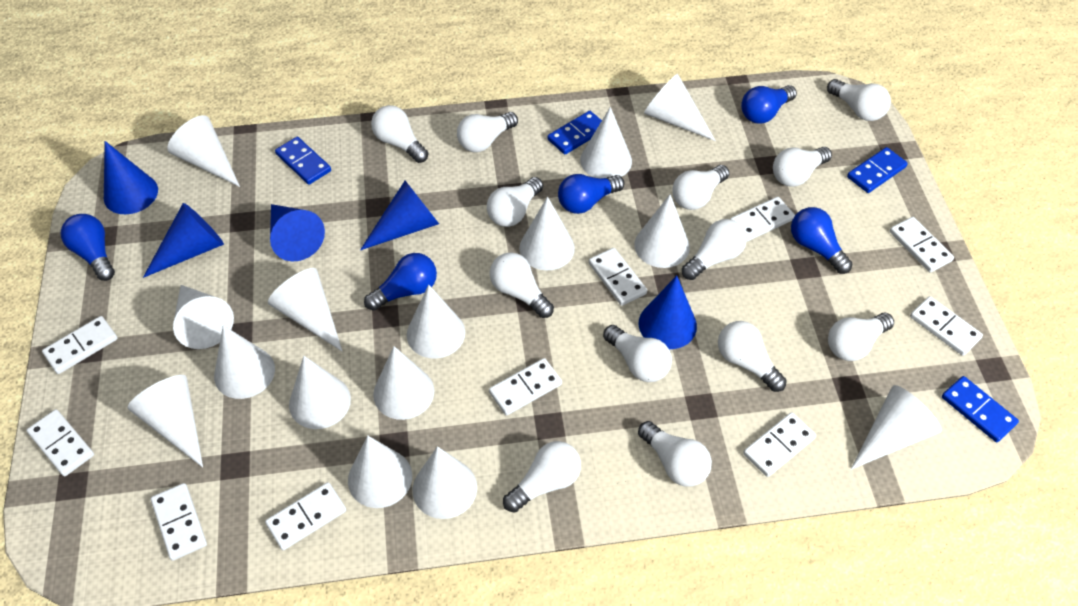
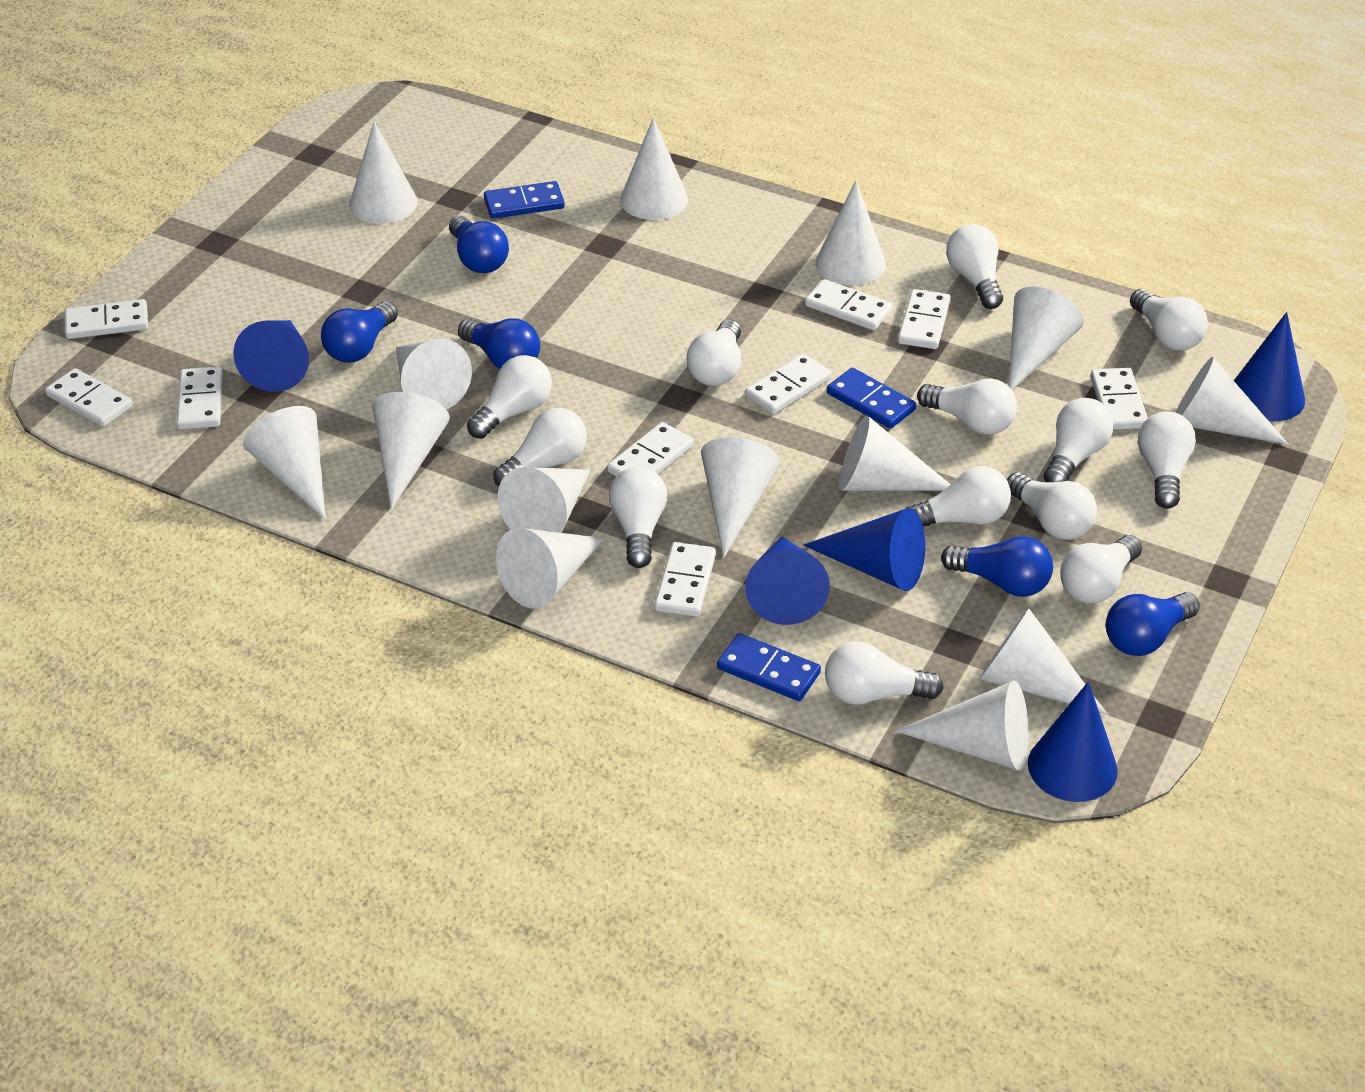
blue domino: [275,137,331,185] [548,111,602,155] [847,147,908,193] [942,376,1019,442] = 4 -> [484,181,565,219] [717,633,821,701] [827,368,916,429] = 3
white cone: [128,375,203,468] [167,115,240,187] [173,285,234,349] [214,325,275,399] [268,268,342,351] [289,356,351,429] [348,435,412,508] [373,346,434,420] [407,285,465,359] [413,446,477,519] [519,197,575,271] [580,107,632,178] [634,194,690,268] [644,74,716,141] [851,385,942,470] = 15 -> [243,406,326,520] [349,121,418,224] [372,392,450,510] [396,338,472,409] [496,528,605,609] [498,467,591,533] [620,117,688,220] [701,437,780,558] [816,181,886,285] [839,416,950,491] [895,681,1029,770] [979,608,1107,714] [1009,287,1084,390] [1176,357,1289,445] = 14
white domino: [26,409,94,476] [42,316,118,374] [151,483,207,561] [265,482,346,550] [489,358,562,415] [589,248,647,306] [730,197,795,242] [743,412,816,477] [890,217,954,272] [910,296,983,356] = 10 -> [45,368,133,427] [65,299,148,339] [177,367,223,429] [607,422,693,477] [655,542,716,617] [745,353,831,414] [805,279,893,330] [898,289,951,349] [1090,368,1148,430] = 9

